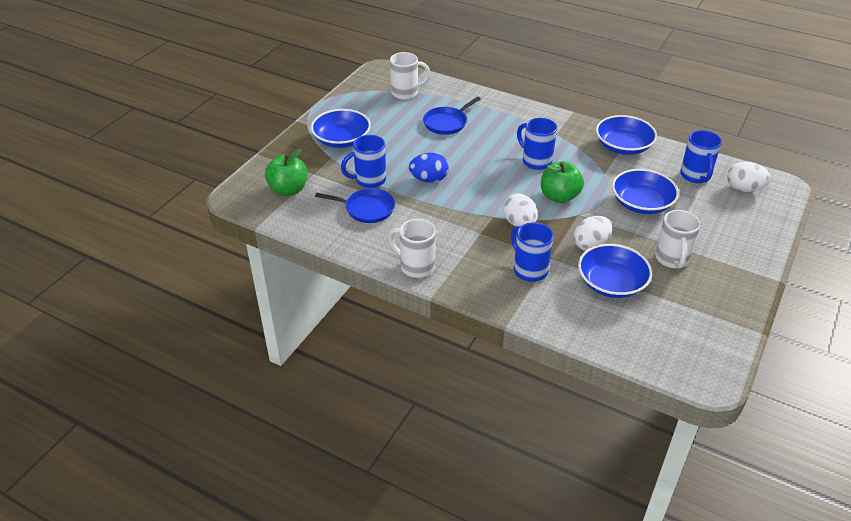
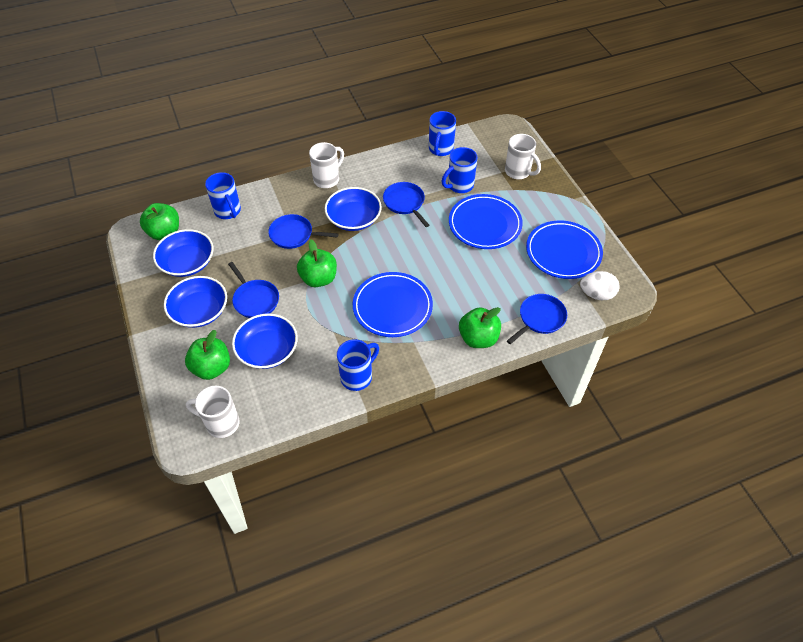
blue egg: [409,153,449,183] = 1 -> none = 0
blue pan: [315,188,395,223] [423,97,481,135] = 2 -> [228,262,279,318] [268,214,338,249] [383,182,430,227] [507,294,567,344] = 4
blue plate: none = 0 -> [353,272,433,337] [449,194,523,249] [526,220,603,279] = 3
green apple: [265,149,307,196] [541,161,584,203] = 2 -> [140,203,179,240] [185,330,230,380] [297,240,337,287] [459,307,501,348] = 4
white egg: [503,194,538,226] [573,216,612,251] [727,161,770,192] = 3 -> [580,271,620,300] = 1

